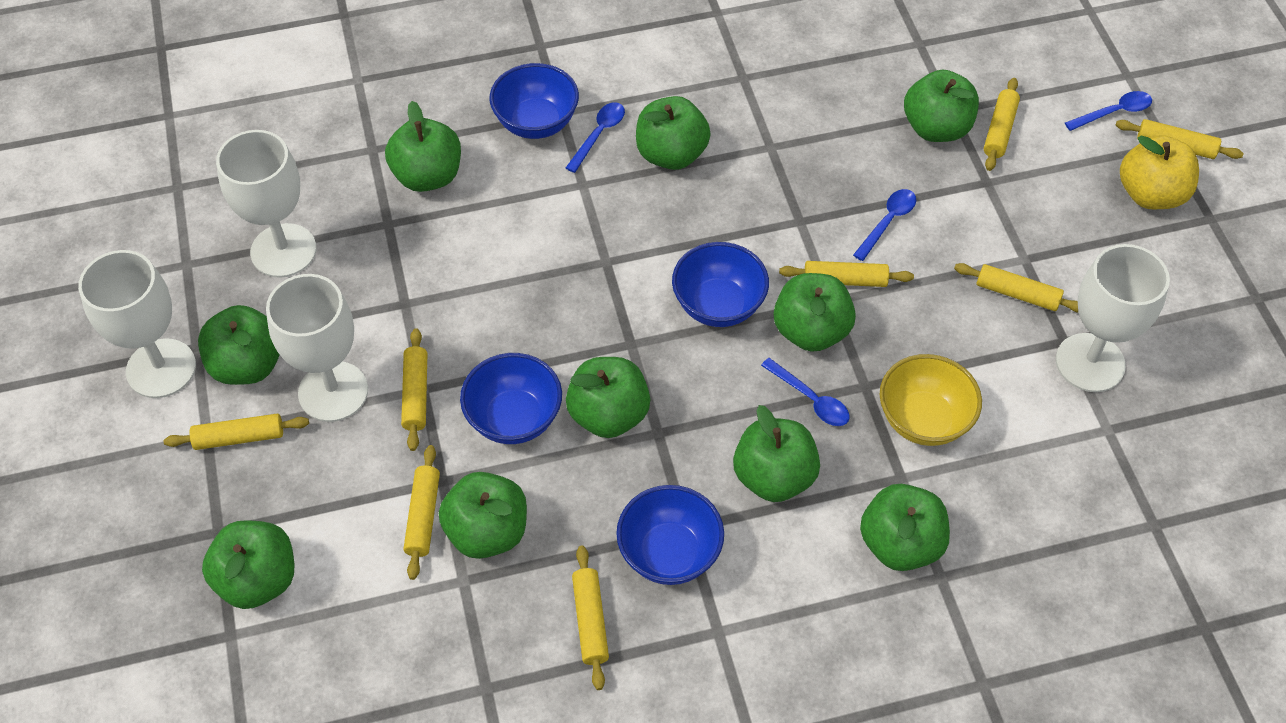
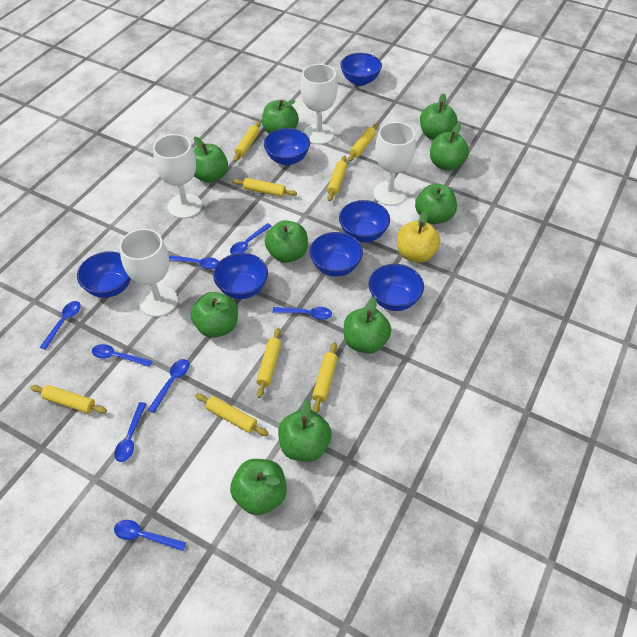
blue bowl: [460,353,562,444] [489,63,579,139] [616,485,724,585] [672,242,769,327] = 4 -> [77,251,131,298] [213,253,268,299] [264,128,310,165] [310,232,363,277] [339,200,390,242] [340,53,382,86] [369,264,424,311] = 7
blue spoon: [566,102,625,173] [761,358,850,426] [853,189,916,261] [1065,91,1152,131] = 4 -> [40,301,81,350] [92,344,152,367] [114,520,186,551] [115,402,146,462] [148,359,189,413] [169,255,219,269] [230,223,272,254] [272,307,332,320] = 8
yellow bowl: [880,354,982,446] = 1 -> none = 0

